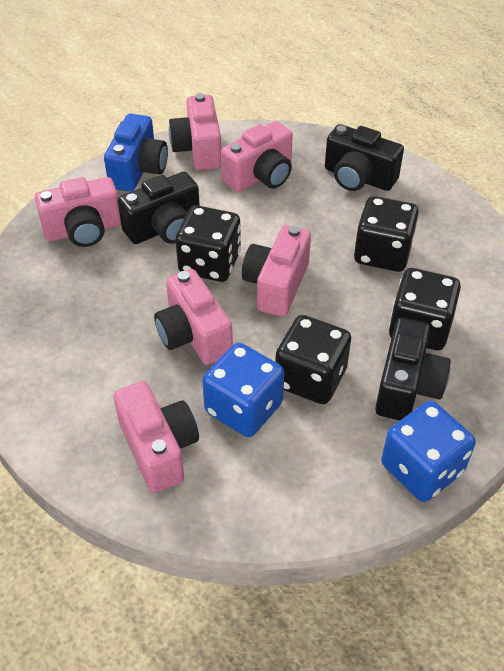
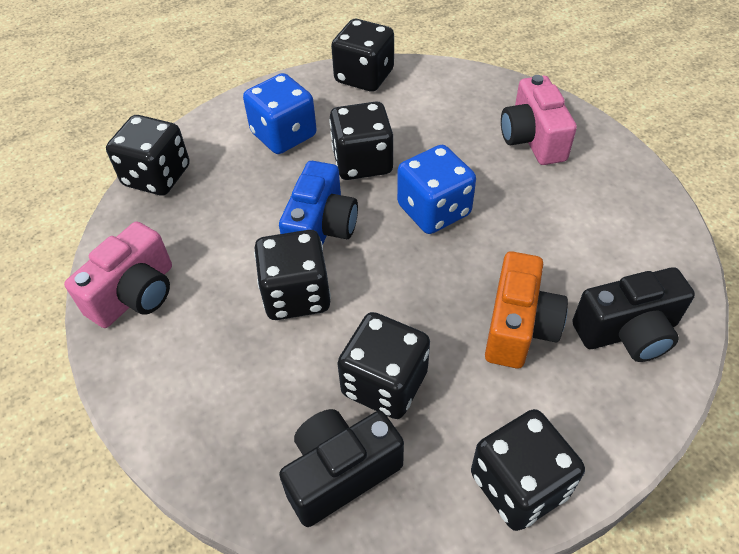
black camera: [118,172,200,244] [325,124,404,191] [375,317,451,421] = 3 -> [279,409,404,527] [572,267,695,362] = 2
black dice: [175,205,241,282] [275,315,351,404] [354,196,419,272] [389,268,461,350] = 4 -> [106,115,190,196] [254,230,331,320] [329,102,393,180] [331,19,394,92] [337,312,430,419] [471,409,585,531] = 6
orange camera: none = 0 -> [485,251,568,368] = 1
pink camera: [35,177,121,247] [113,381,199,493] [154,269,233,365] [169,93,221,170] [221,121,293,192] [242,225,311,317] = 6 -> [64,221,172,328] [501,75,577,165] = 2

